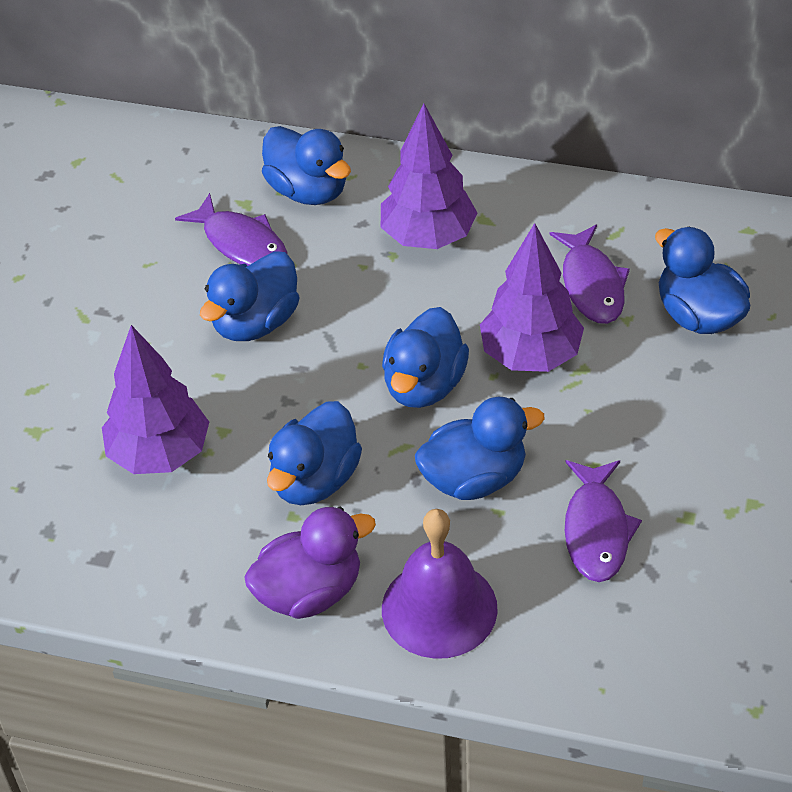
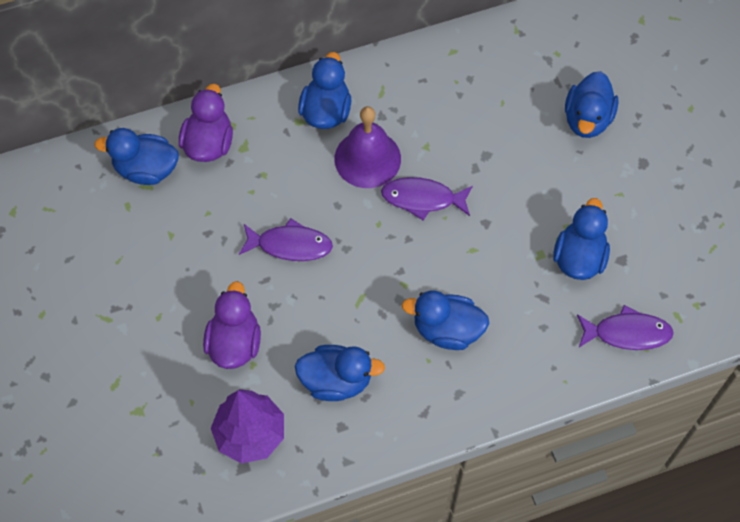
purple duck: [244,507,376,619] = 1 -> [179,84,233,162] [203,281,261,369] = 2
purple tree: [102,325,209,474] [381,104,477,249] [480,223,584,372] = 3 -> [211,389,284,464] = 1

